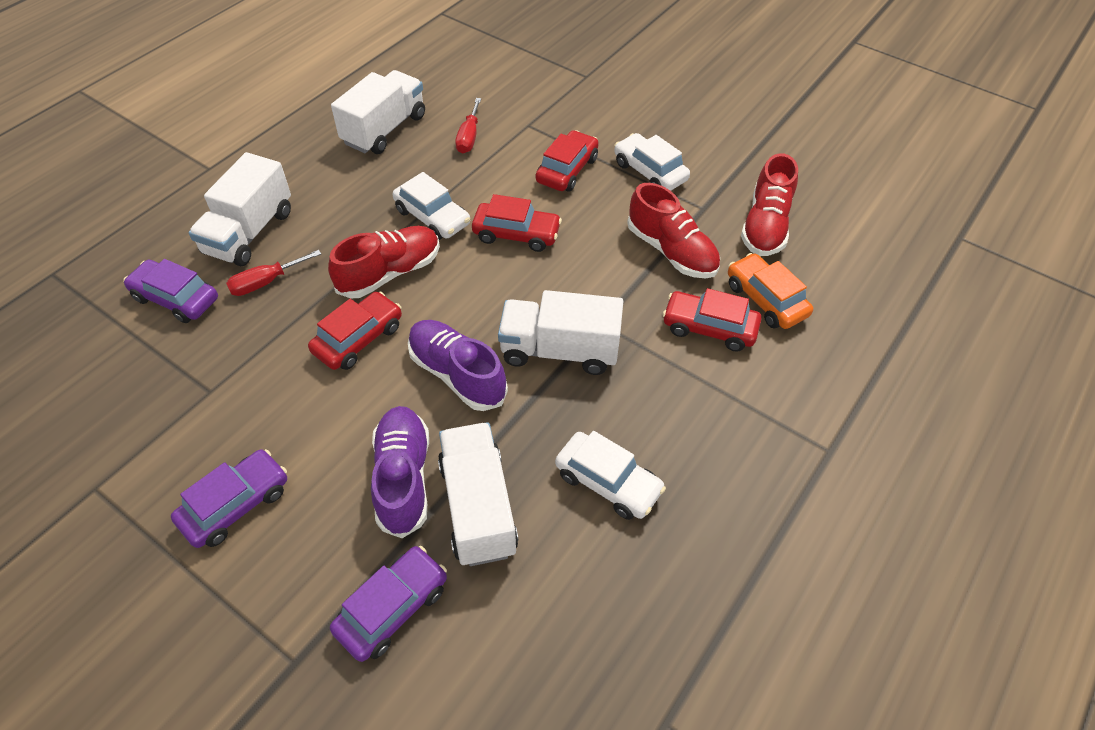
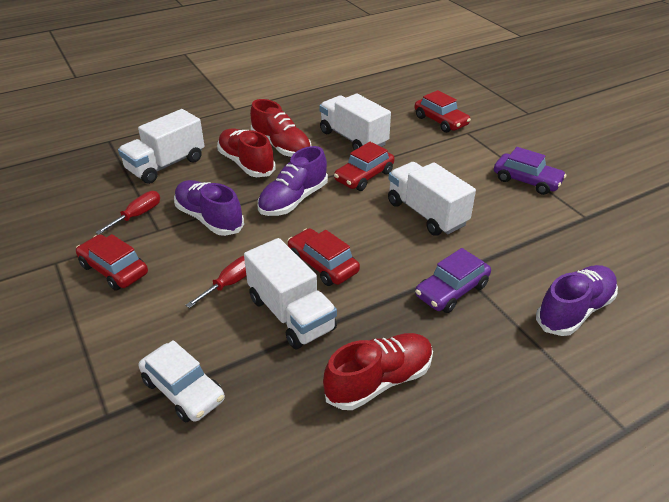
orange car: [728,253,813,329] = 1 -> none = 0
purple car: [124,259,218,323] [171,449,287,548] [330,546,447,662] = 3 -> [415,248,491,313] [494,147,567,195] = 2
purple shoe: [371,406,429,538] [408,320,508,411] = 2 -> [174,180,244,236] [258,146,328,216] [536,265,618,336] = 3
white car: [393,172,470,240] [555,431,666,520] [614,133,690,191] = 3 -> [138,340,225,422] = 1

